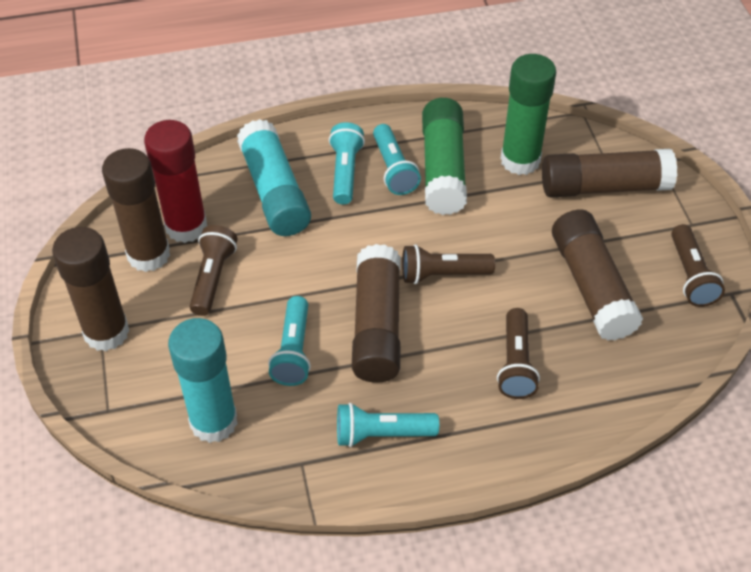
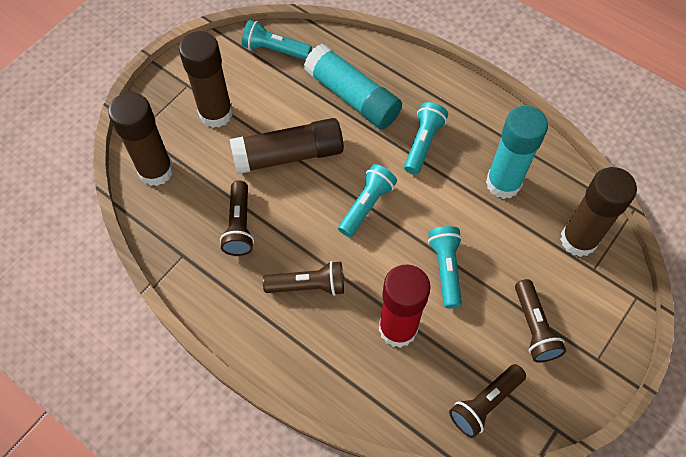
brown glue stick: [52,227,129,351] [102,148,170,272] [352,244,401,383] [542,149,677,198] [552,210,643,341] = 5 -> [108,92,174,186] [179,31,233,128] [230,118,344,174] [560,167,637,257] = 4
green glue stick: [422,98,467,215] [500,54,556,175] = 2 -> none = 0

